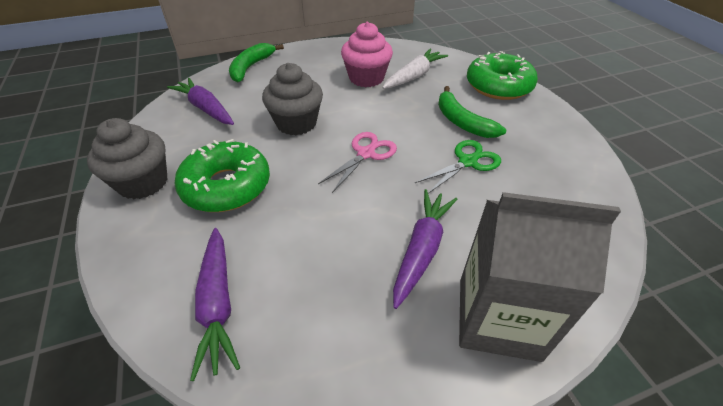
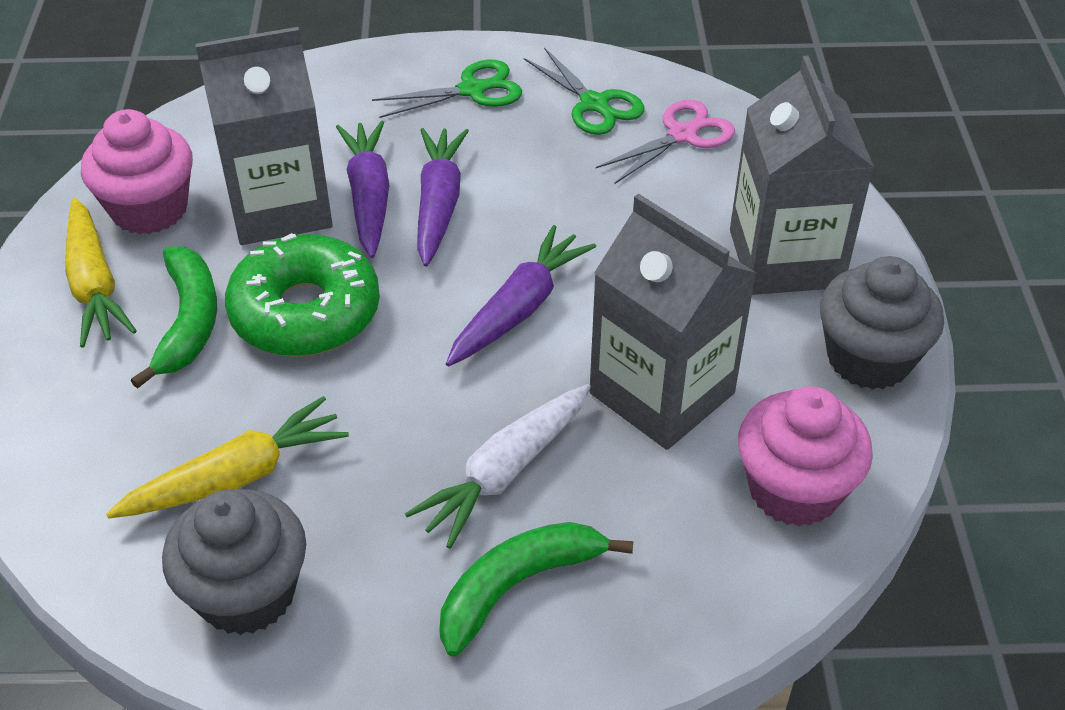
green donut: [175,139,270,212] [467,51,538,100] = 2 -> [225,233,380,357] = 1
green scissors: [415,140,501,194] = 1 -> [372,60,522,118] [524,47,644,135] = 2
grey carton: [459,192,621,362] = 1 -> [195,27,333,245] [589,194,756,450] [730,56,874,295] = 3
pink cupcake: [341,22,393,87] = 1 -> [81,109,193,234] [738,386,873,527] = 2
yellow carrot: none = 0 -> [65,198,136,348] [106,396,349,519] = 2

